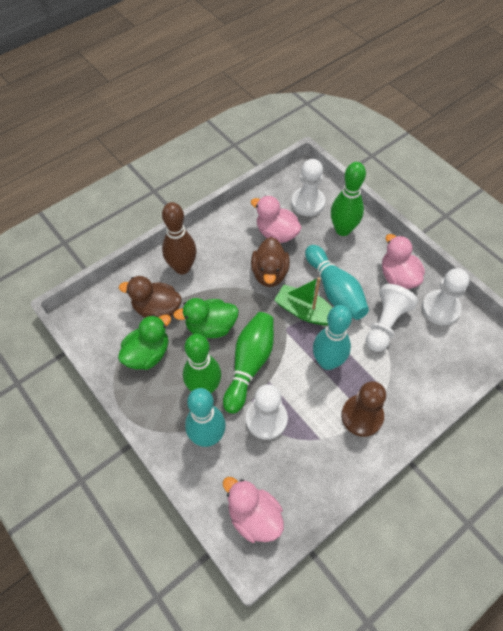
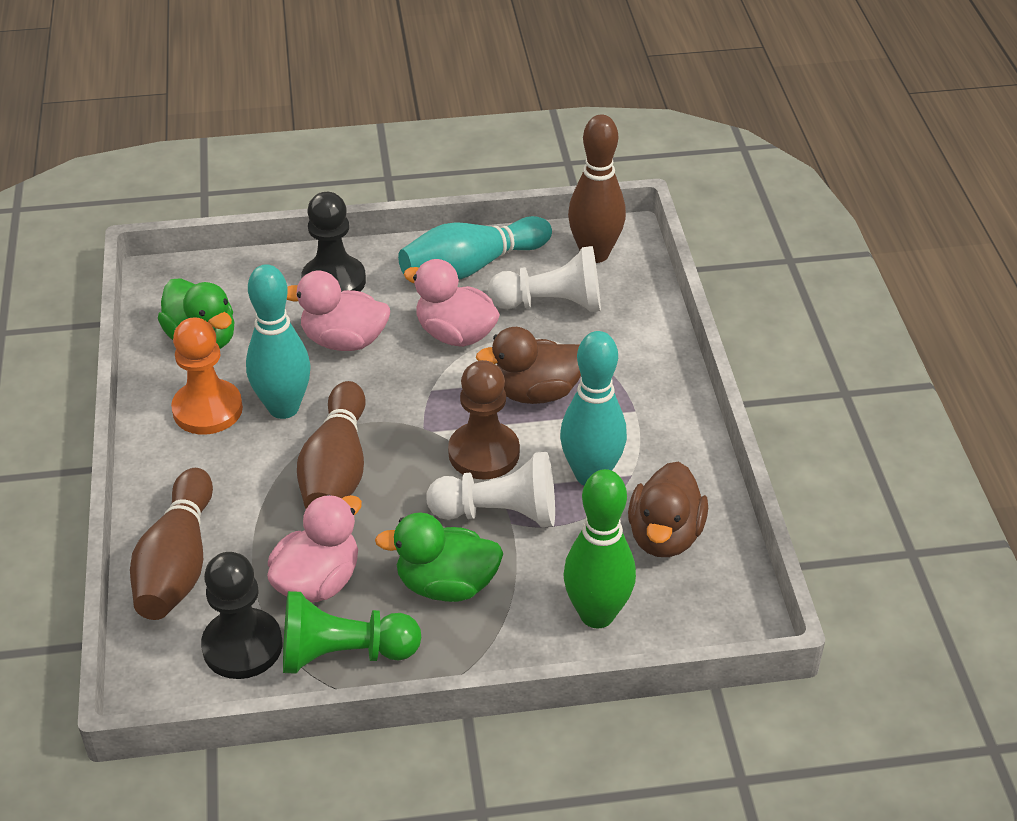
black pawn: none = 0 -> [201,552,283,679] [301,192,366,292] = 2
brown bowling pin: [162,202,197,274] = 1 -> [130,468,213,620] [297,381,366,509] [568,114,626,263] = 3
green boat: [274,277,333,325] = 1 -> none = 0
green bowling pin: [183,334,221,393] [223,312,274,414] [331,162,366,236] = 3 -> [563,469,636,628] = 1
green pawn: none = 0 -> [283,591,421,674] = 1
orange pawn: none = 0 -> [171,318,243,434] = 1
white pawn: [246,384,288,440] [291,159,326,216] [366,284,418,352] [422,268,469,325] = 4 -> [426,452,555,527] [488,246,601,312] = 2

